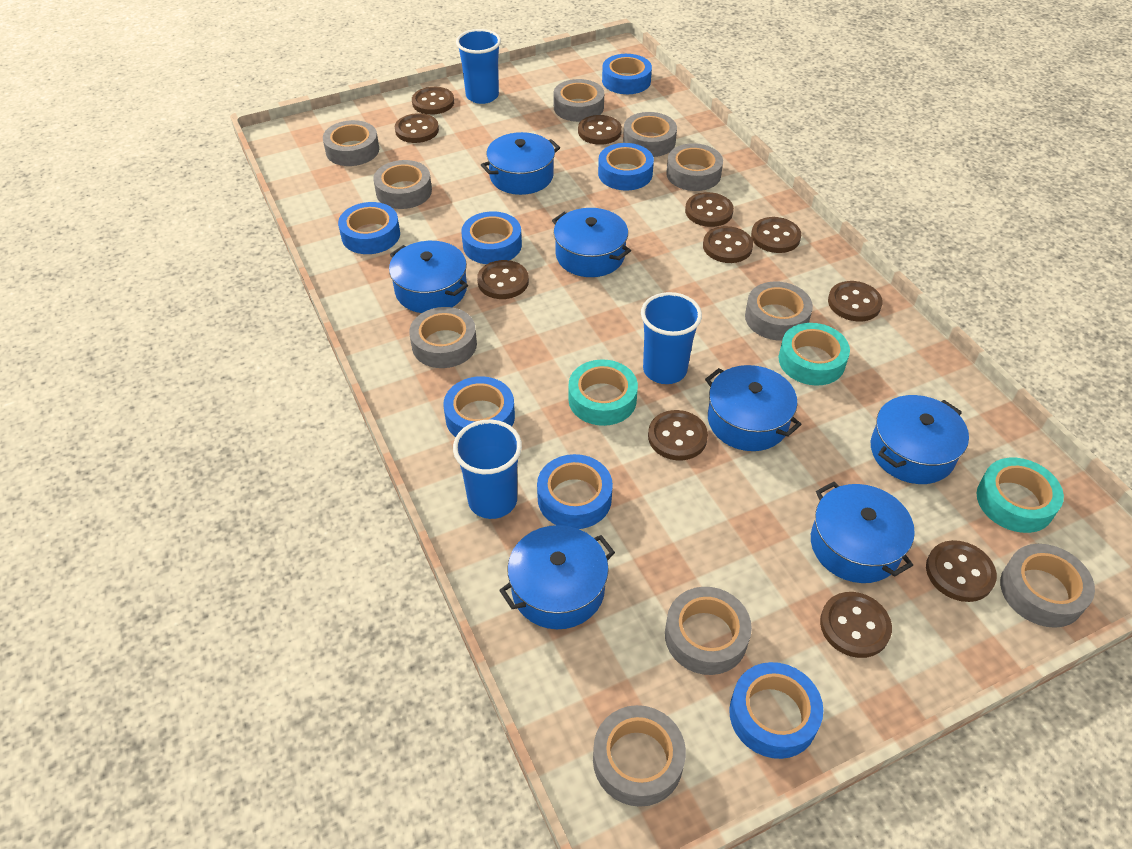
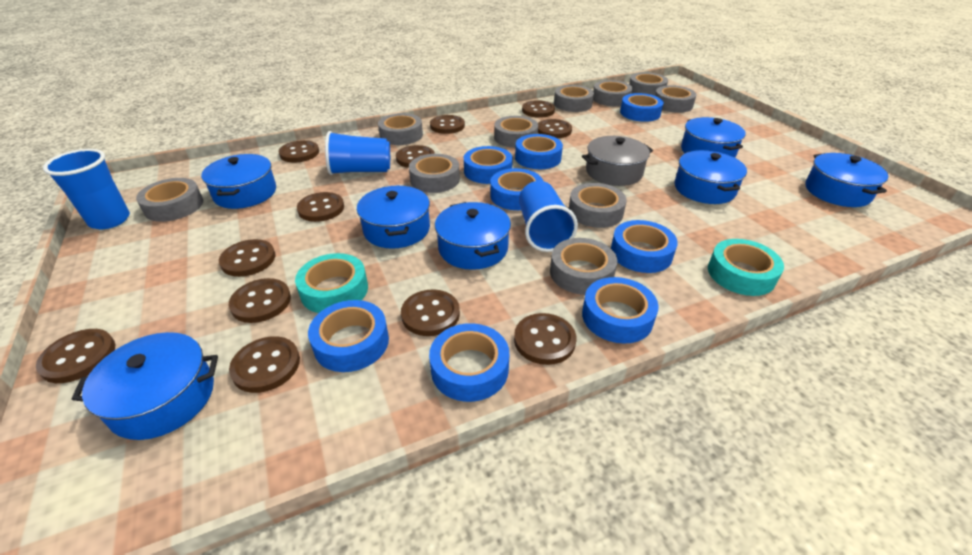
blue tape: [338,202,400,254] [443,376,515,437] [461,211,522,264] [537,454,613,529] [598,143,654,190] [602,54,652,94] [729,662,824,759] = 7 -> [308,300,389,372] [429,323,509,402] [464,146,513,184] [490,168,543,210] [515,134,563,169] [582,277,659,344] [611,220,678,273] [620,93,664,122] = 8
brown button: [395,113,439,143] [412,87,454,115] [477,260,529,299] [578,115,622,145] [648,410,708,460] [685,192,734,227] [703,226,753,263] [751,217,801,253] [820,592,892,658] [828,281,883,321] [926,540,997,602] = 11 -> [36,329,115,383] [219,239,275,277] [229,278,291,323] [229,336,300,393] [279,140,319,163] [297,192,344,222] [396,145,435,168] [401,289,460,336] [430,115,465,134] [514,313,576,365] [522,100,555,118] [538,119,572,138] = 12
grey pot: none = 0 -> [582,136,653,186] = 1
turquoise tape: [568,359,638,426] [779,323,850,386] [976,458,1064,533] = 3 -> [295,253,368,313] [708,239,784,296] = 2

